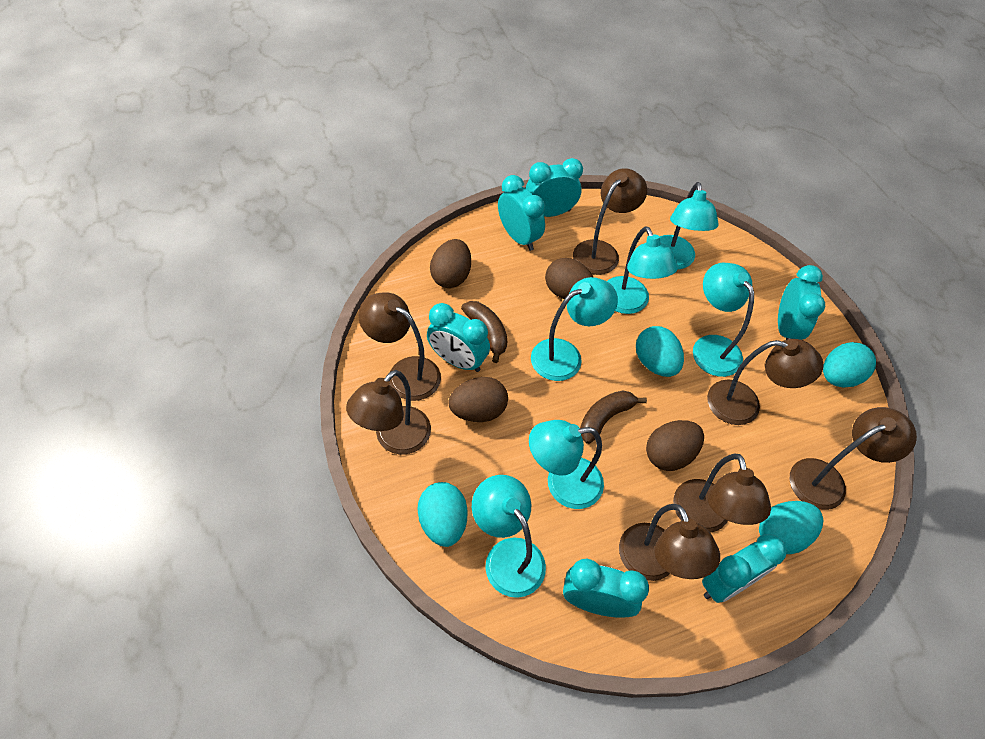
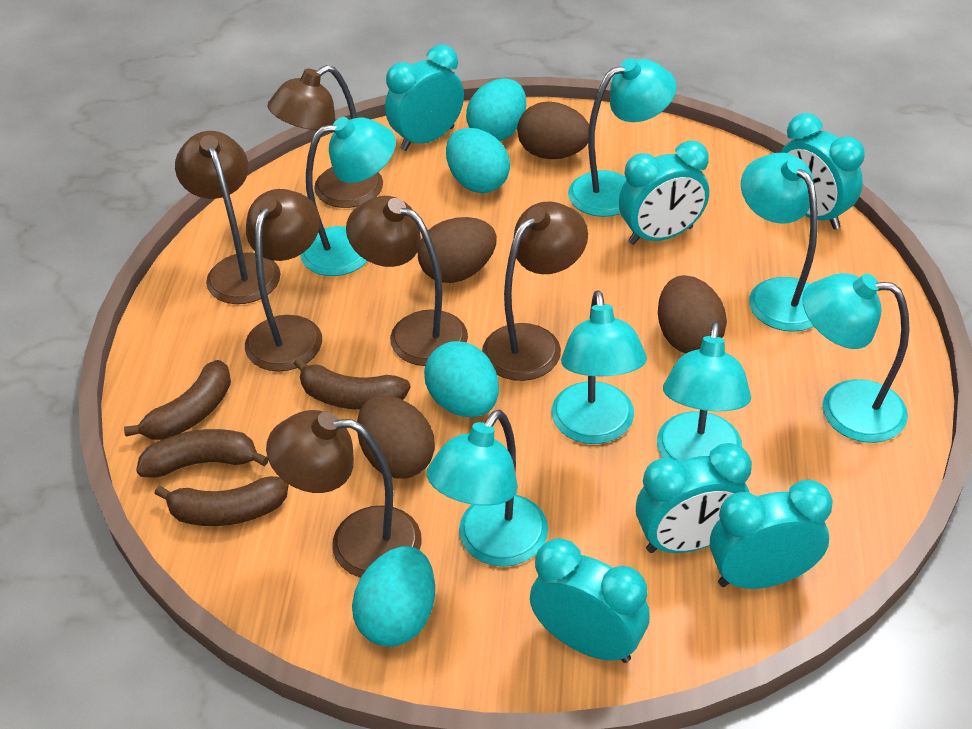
brown banana: [461,301,507,363] [580,390,647,444] = 2 -> [124,360,231,440] [136,429,268,478] [154,476,289,526] [294,357,410,410] = 4
brown lamp: [346,370,431,454] [358,292,441,401] [573,168,647,275] [619,504,720,581] [673,454,771,533] [707,339,824,425] [790,407,917,510] = 7 -> [175,131,280,304] [245,189,322,372] [266,410,422,578] [268,65,383,208] [346,196,468,366] [482,201,588,381] = 6
turquoise lamp: [472,475,546,598] [529,420,604,509] [531,277,618,381] [607,226,678,314] [660,182,719,270] [693,263,754,377] = 6 -> [300,117,396,276] [427,410,548,567] [552,290,647,444] [568,58,676,217] [657,322,751,461] [741,153,818,332] [802,273,910,443] = 7

